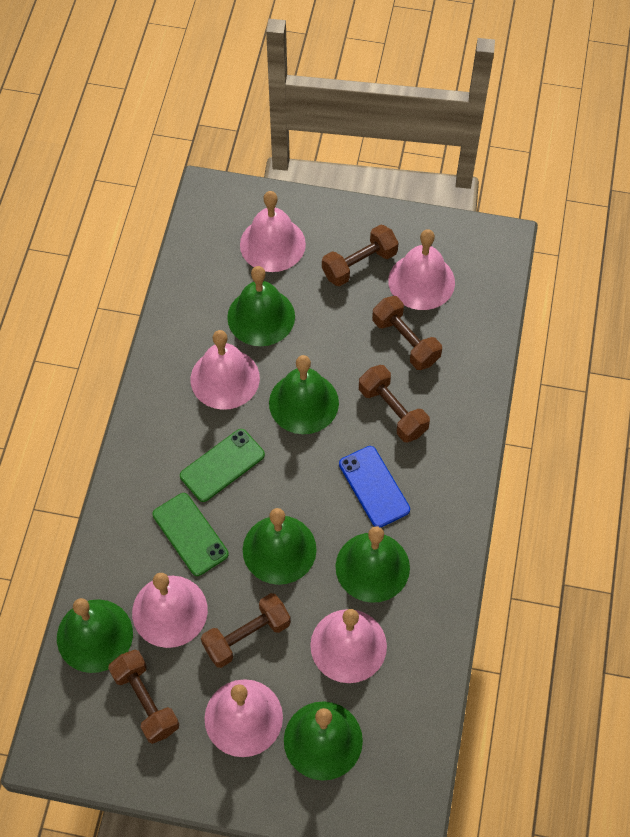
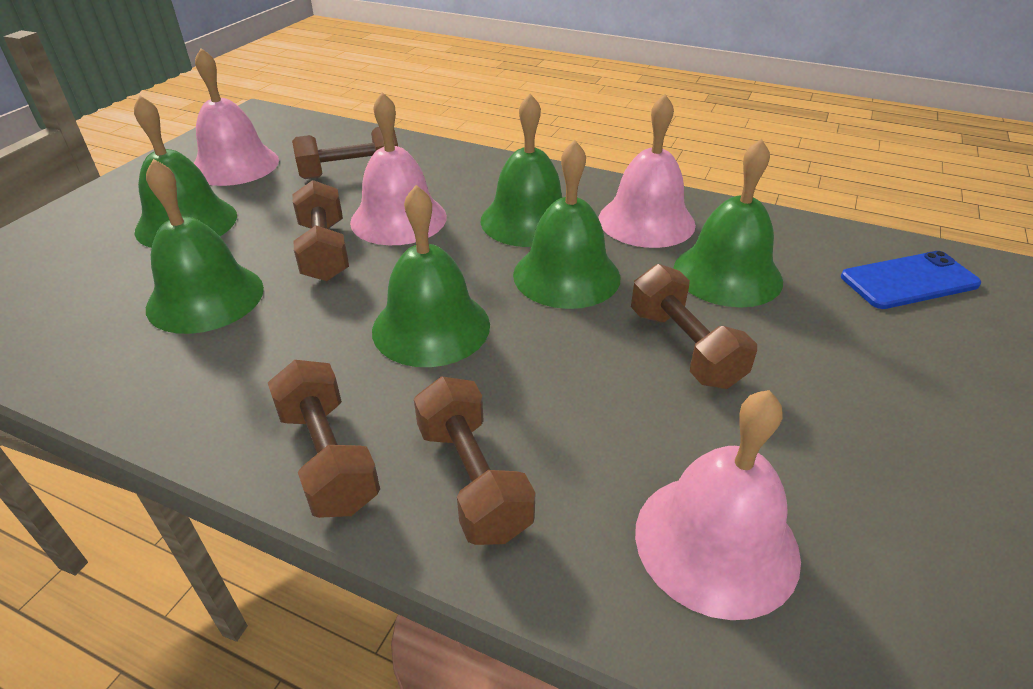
green phone: [153,493,229,576] [180,429,265,502] = 2 -> none = 0
pink bell: [132,573,208,648] [191,330,260,410] [205,679,283,757] [240,191,306,272] [310,609,387,683] [388,229,455,310] = 6 -> [194,48,279,186] [350,92,447,245] [599,94,696,248] [635,390,801,620] = 4

